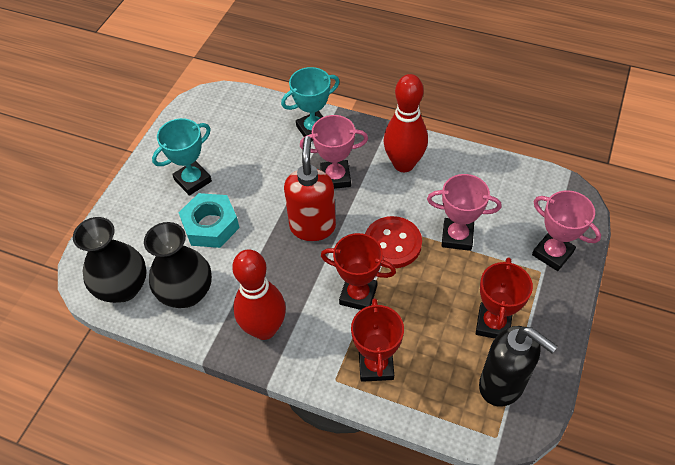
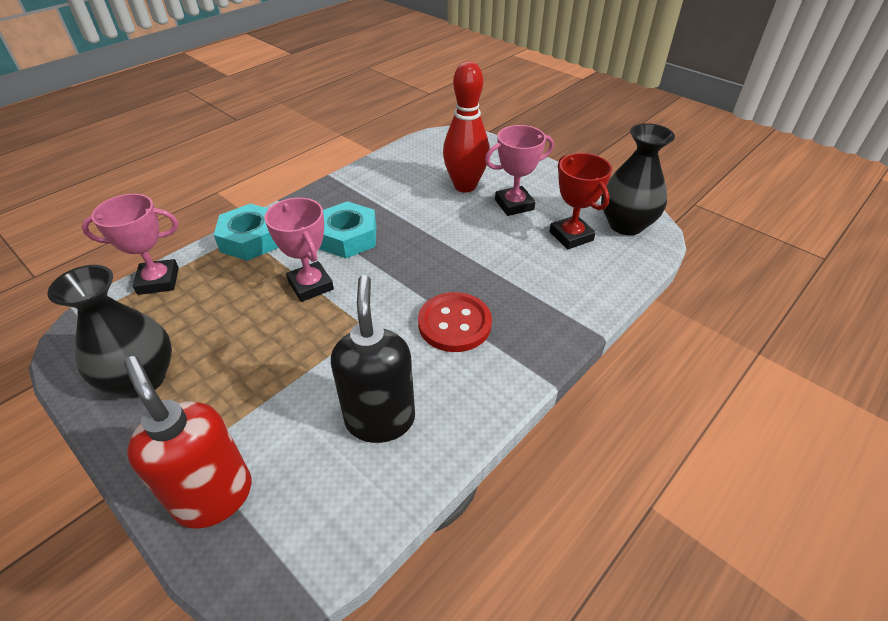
red bowling pin: [232,249,286,340] [383,74,428,172] = 2 -> [443,61,489,192] = 1
red trophy: [321,233,396,310] [351,298,404,382] [476,257,533,339] = 3 -> [549,153,612,249] = 1
turquoise nut: [178,193,240,248] = 1 -> [214,204,278,261] [319,201,376,258] = 2
turquoise trophy: [152,118,212,196] [281,67,340,142] = 2 -> none = 0

